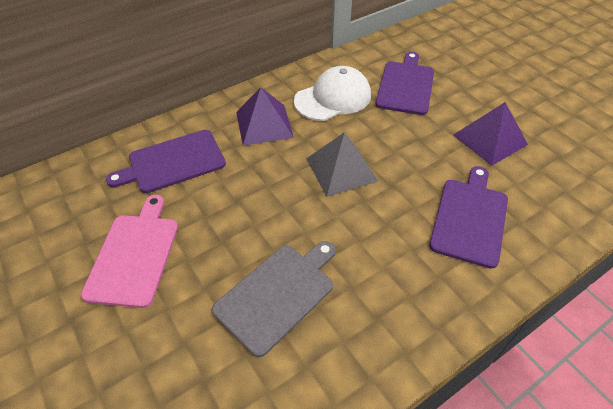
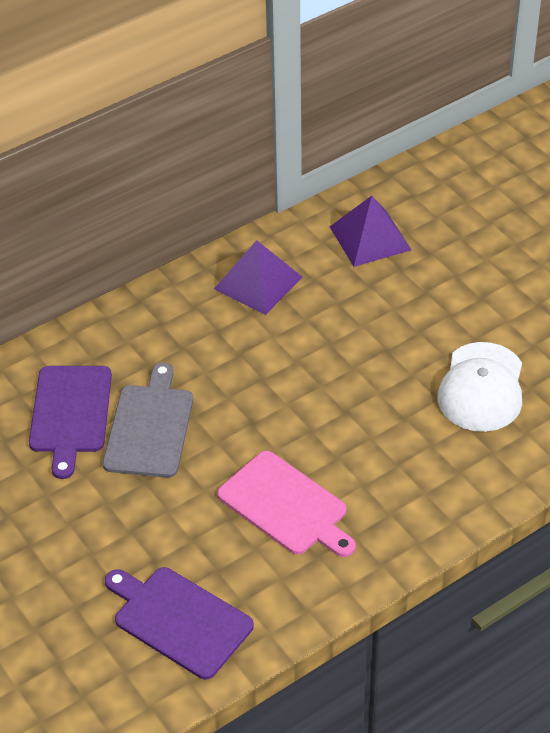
grey pyramid: [306,132,378,197] = 1 -> none = 0
purple cutting board: [106,130,226,193] [376,52,434,115] [429,166,508,269] = 3 -> [29,366,112,479] [105,567,254,679] = 2

